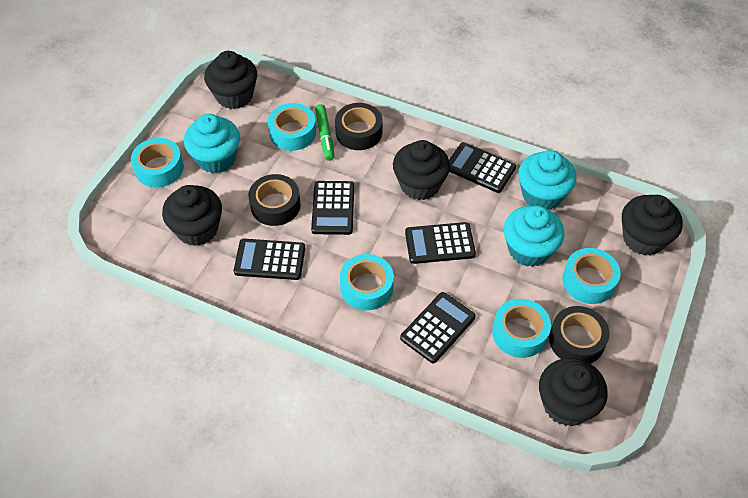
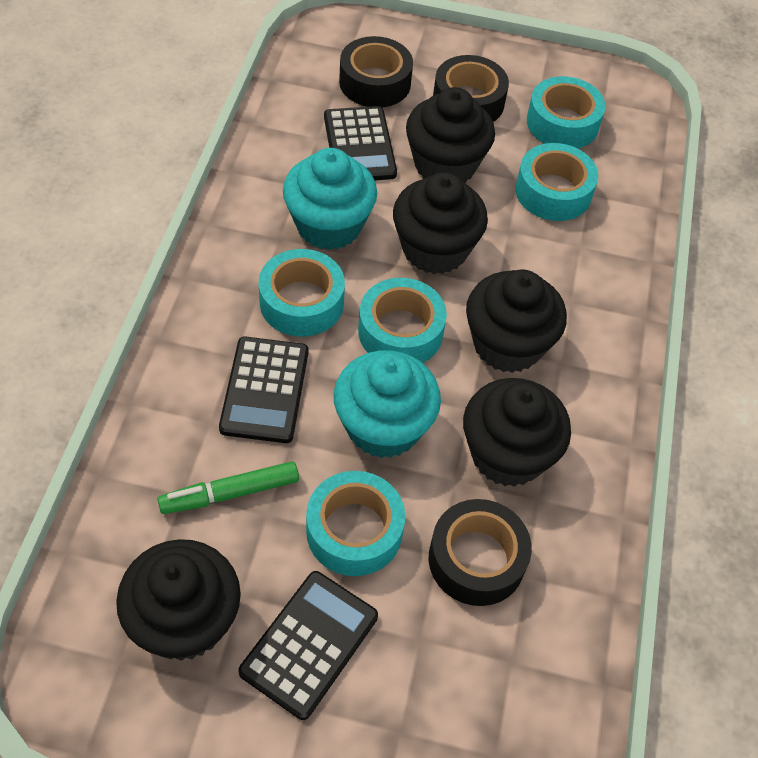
black calculator: [234,239,305,280] [311,181,354,235] [400,292,476,363] [405,222,476,264] [449,142,516,193] = 5 -> [219,336,308,443] [238,571,378,720] [324,106,397,180] = 3
turquoise cupcake: [184,114,240,174] [504,206,565,267] [518,150,576,210] = 3 -> [283,148,377,250] [334,350,441,458] = 2

